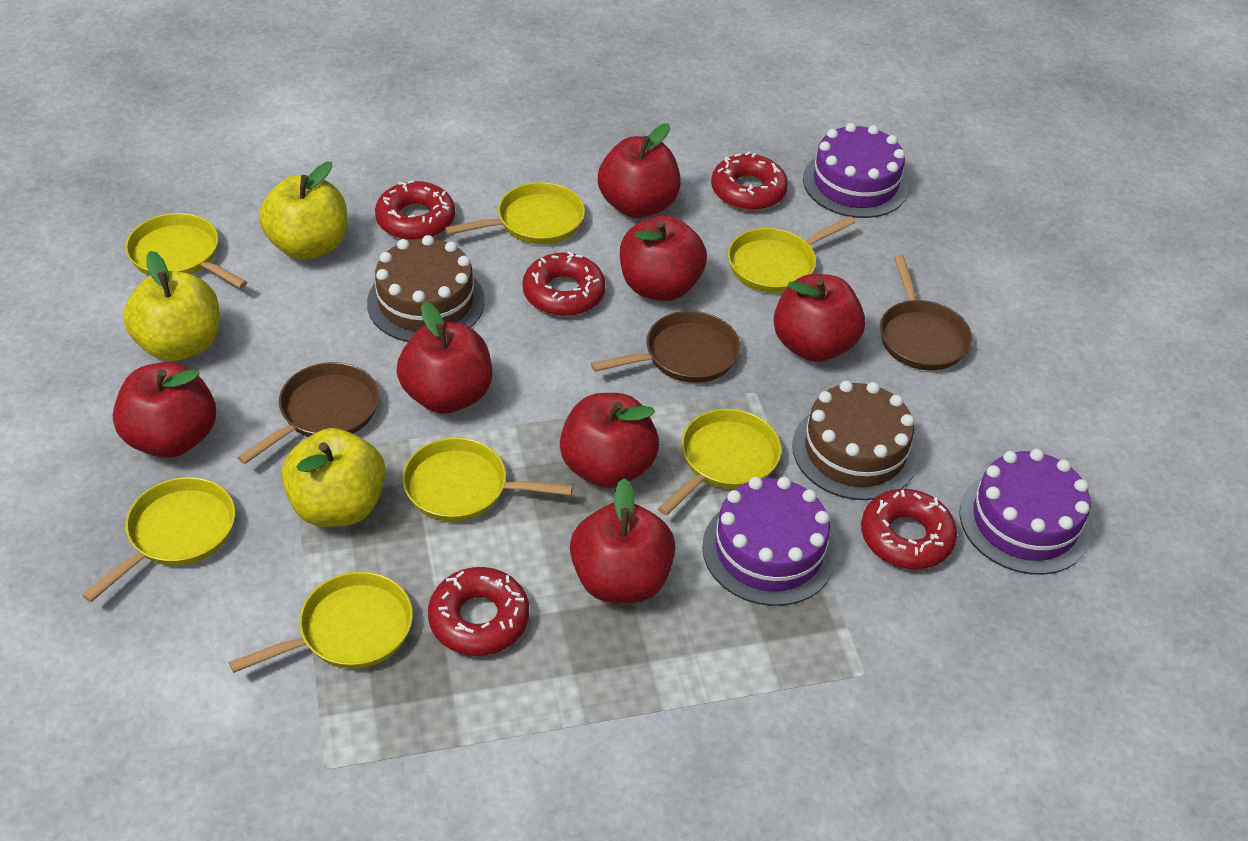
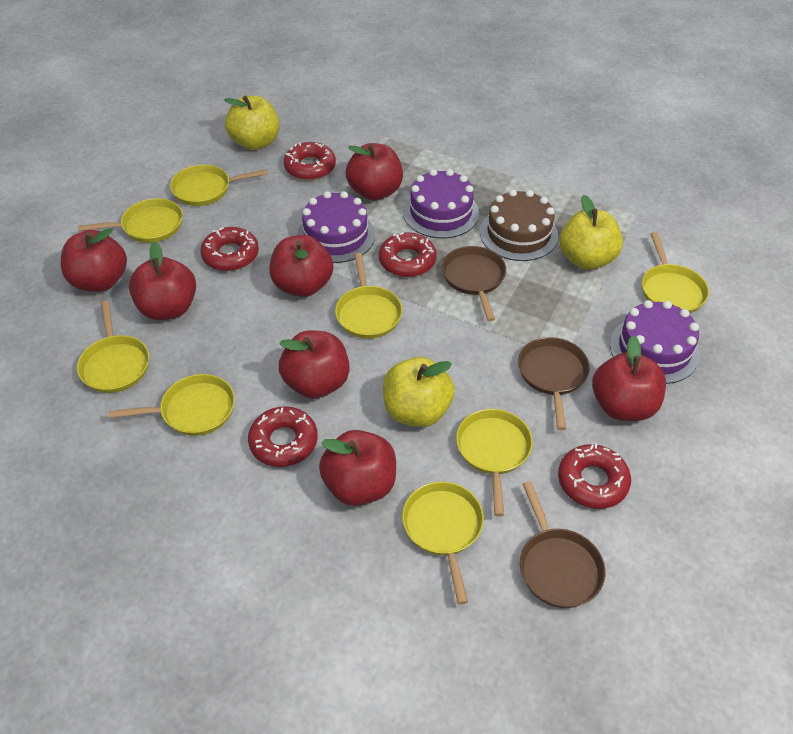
brown cake: [367,235,485,342] [792,381,918,500] = 2 -> [480,189,558,261] = 1
yellow pan: [82,477,235,602] [125,213,248,289] [229,572,413,673] [402,437,573,522] [445,182,585,244] [658,409,781,516] [728,216,855,293] = 7 -> [77,301,149,393] [78,198,183,243] [109,374,235,436] [170,165,268,206] [335,253,403,339] [402,481,484,604] [456,409,533,516] [642,232,709,313] = 8

